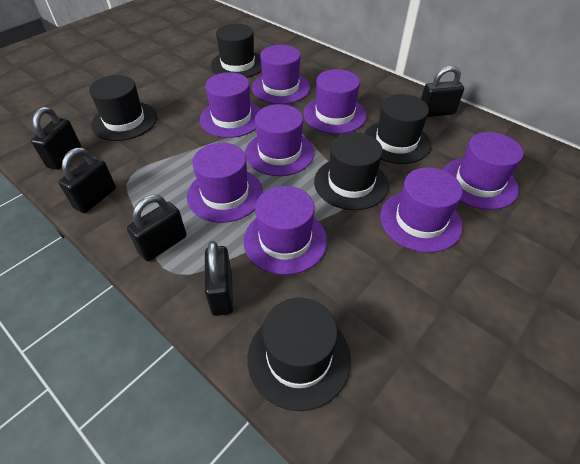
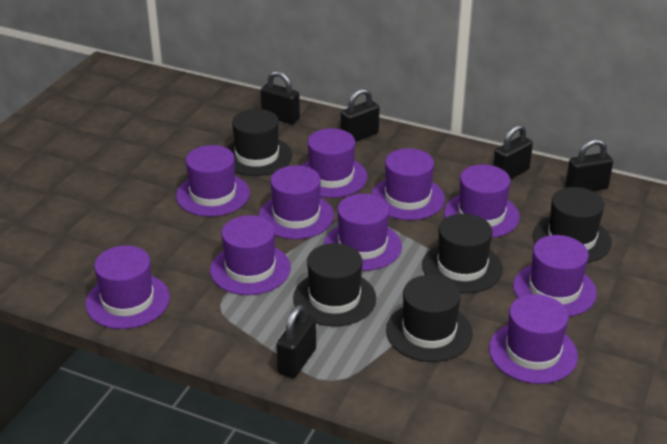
purple hat: [187,143,263,223] [200,72,261,138] [243,186,327,275] [245,104,314,176] [252,45,310,104] [304,69,366,134] [380,167,463,253] [443,132,523,210] = 8 -> [85,246,170,329] [176,145,250,217] [210,215,291,295] [259,165,334,239] [301,128,368,198] [324,194,402,271] [371,148,445,220] [444,164,520,238] [489,294,578,384] [513,235,597,317] = 10

